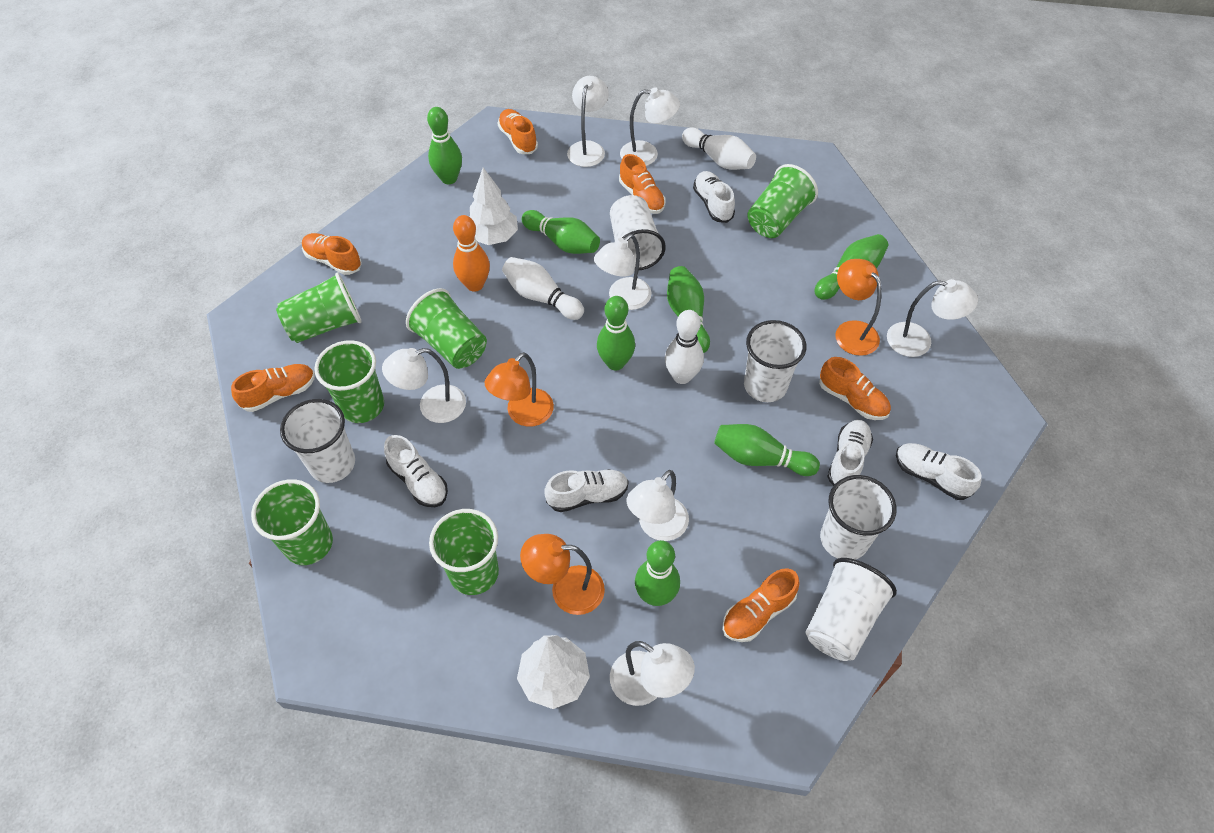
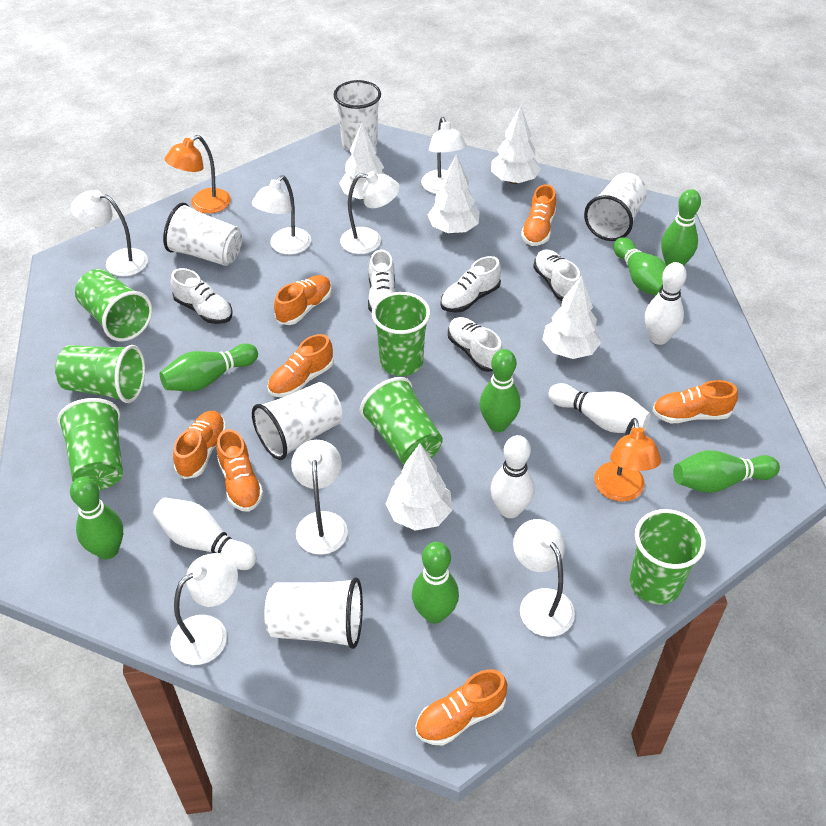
orange bowling pin: [453,215,490,292] = 1 -> none = 0
orange lamp: [484,352,554,427] [520,534,605,615] [836,259,882,356] = 3 -> [165,135,231,213] [594,418,661,502] = 2
orange shoe: [231,364,315,412] [302,233,362,275] [498,109,538,154] [619,154,665,214] [722,568,800,642] [819,357,891,420] = 6 -> [173,411,226,479] [217,429,263,512] [267,334,334,397] [274,275,332,325] [415,669,507,745] [521,184,556,246] [652,380,738,423] = 7
white bowling pin: [502,257,584,320] [665,310,704,384] [682,127,756,170] = 3 -> [153,498,257,570] [490,435,534,518] [548,383,650,433] [645,262,687,345] = 4
white tree: [470,167,518,245] [517,635,590,709] = 2 -> [339,122,384,200] [386,443,452,531] [428,154,480,233] [491,106,541,184] [542,275,601,359] = 5

